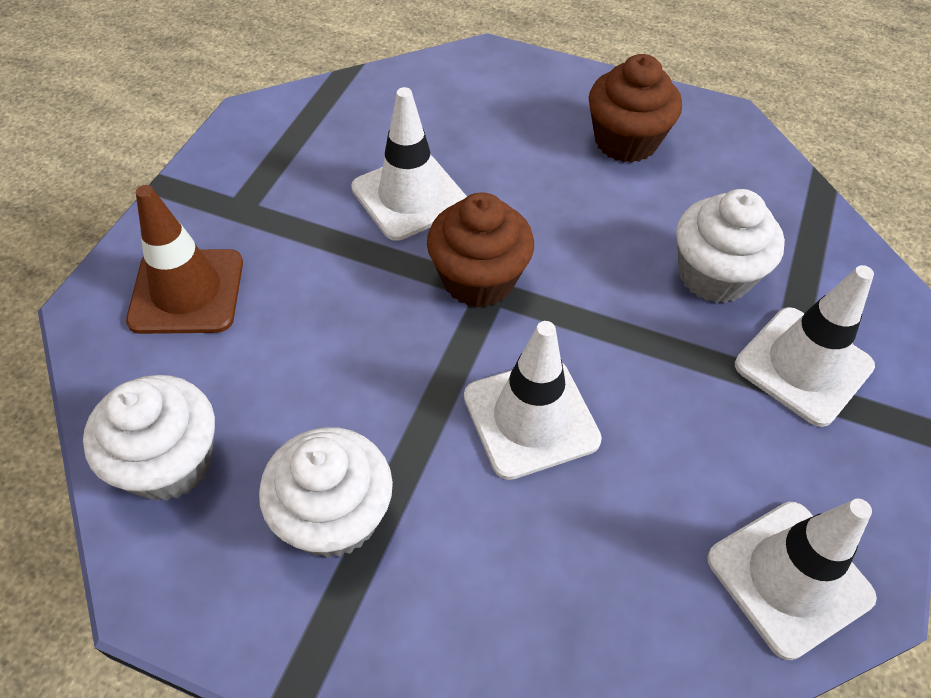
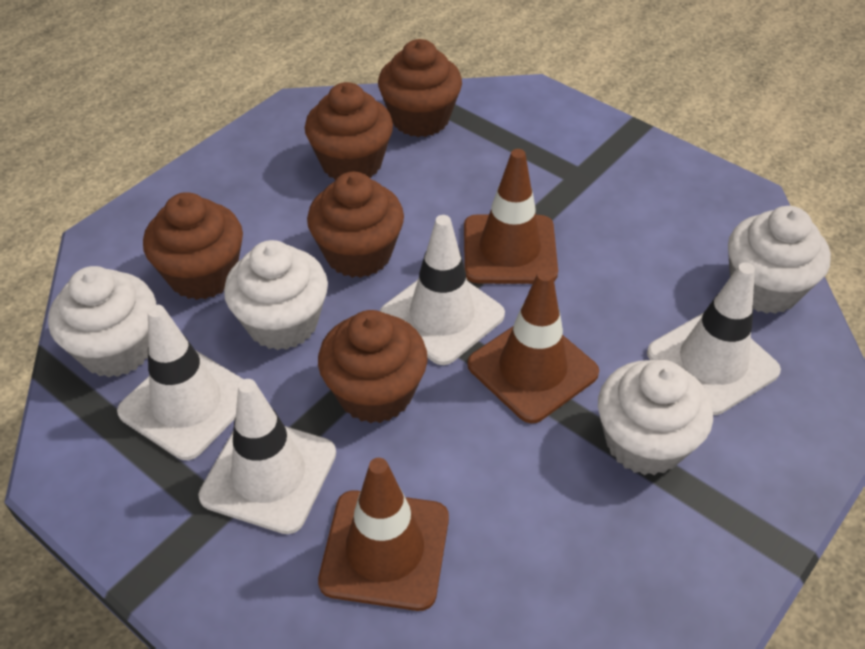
brown cupcake: [427,192,534,308] [589,54,682,163] = 2 -> [143,192,243,300] [305,82,393,180] [307,172,404,278] [318,310,428,423] [378,39,462,137] = 5
brown traffic cone: [126,185,243,334] = 1 -> [318,458,449,611] [464,149,558,284] [467,269,599,423] = 3
white cupcake: [83,375,215,501] [259,427,393,558] [676,189,785,303] = 3 -> [48,266,156,378] [224,240,328,350] [598,360,713,475] [728,206,831,314] = 4

